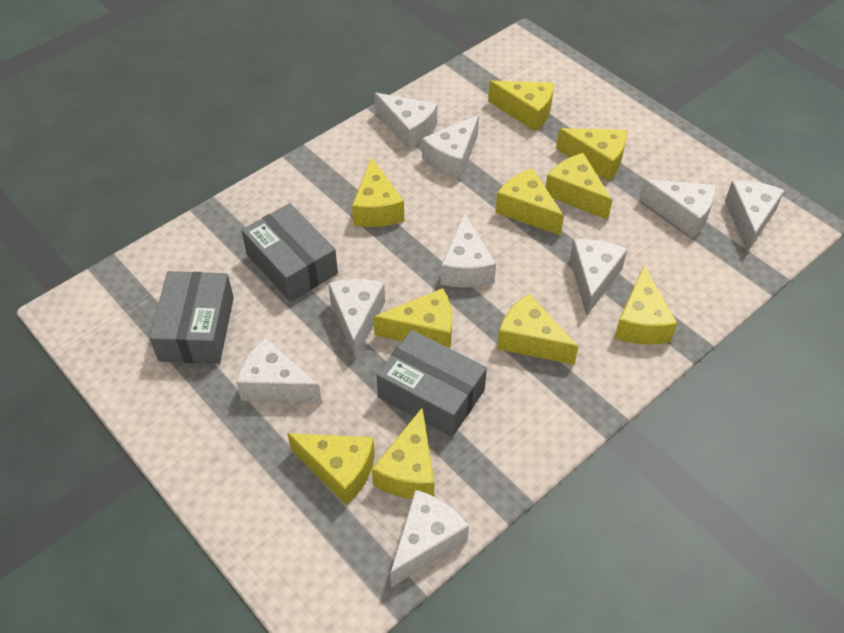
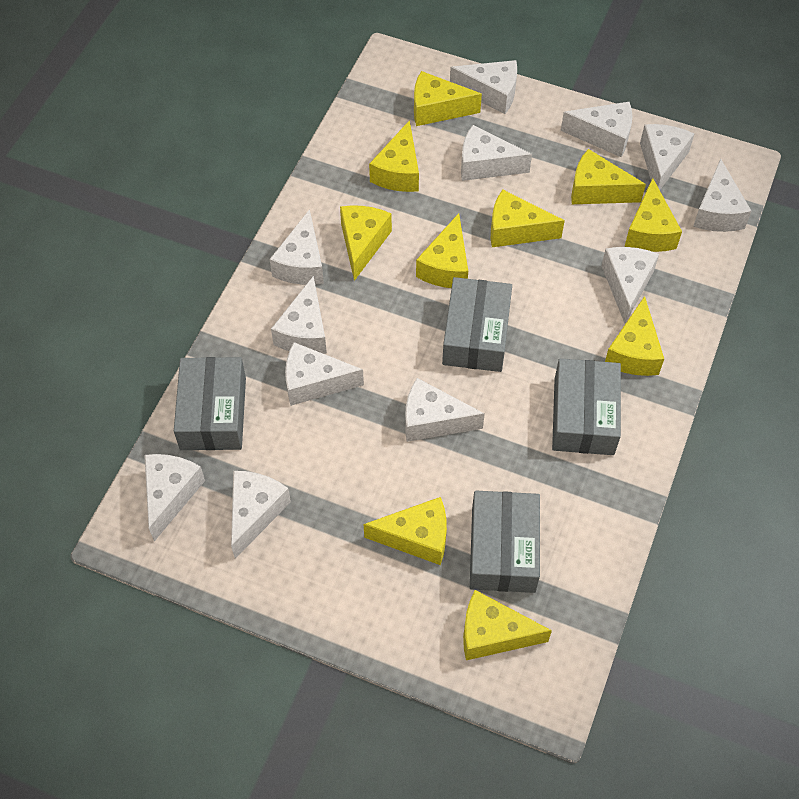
grey box: [150,271,234,364] [241,203,338,302] [377,330,487,437] = 3 -> [174,357,246,450] [442,277,512,372] [470,491,540,593] [552,358,621,455] = 4
white cheese: [236,338,322,403] [328,279,385,359] [374,92,437,150] [390,490,469,587] [422,115,479,179] [441,213,496,288] [570,239,628,316] [639,179,716,238] [725,181,785,252] = 9 -> [144,454,205,541] [231,471,291,559] [270,209,324,285] [271,276,327,354] [285,342,364,406] [405,378,485,442] [450,60,517,114] [461,125,532,181] [561,102,632,157] [602,247,659,323] [640,124,694,190] [693,158,752,232] = 12

